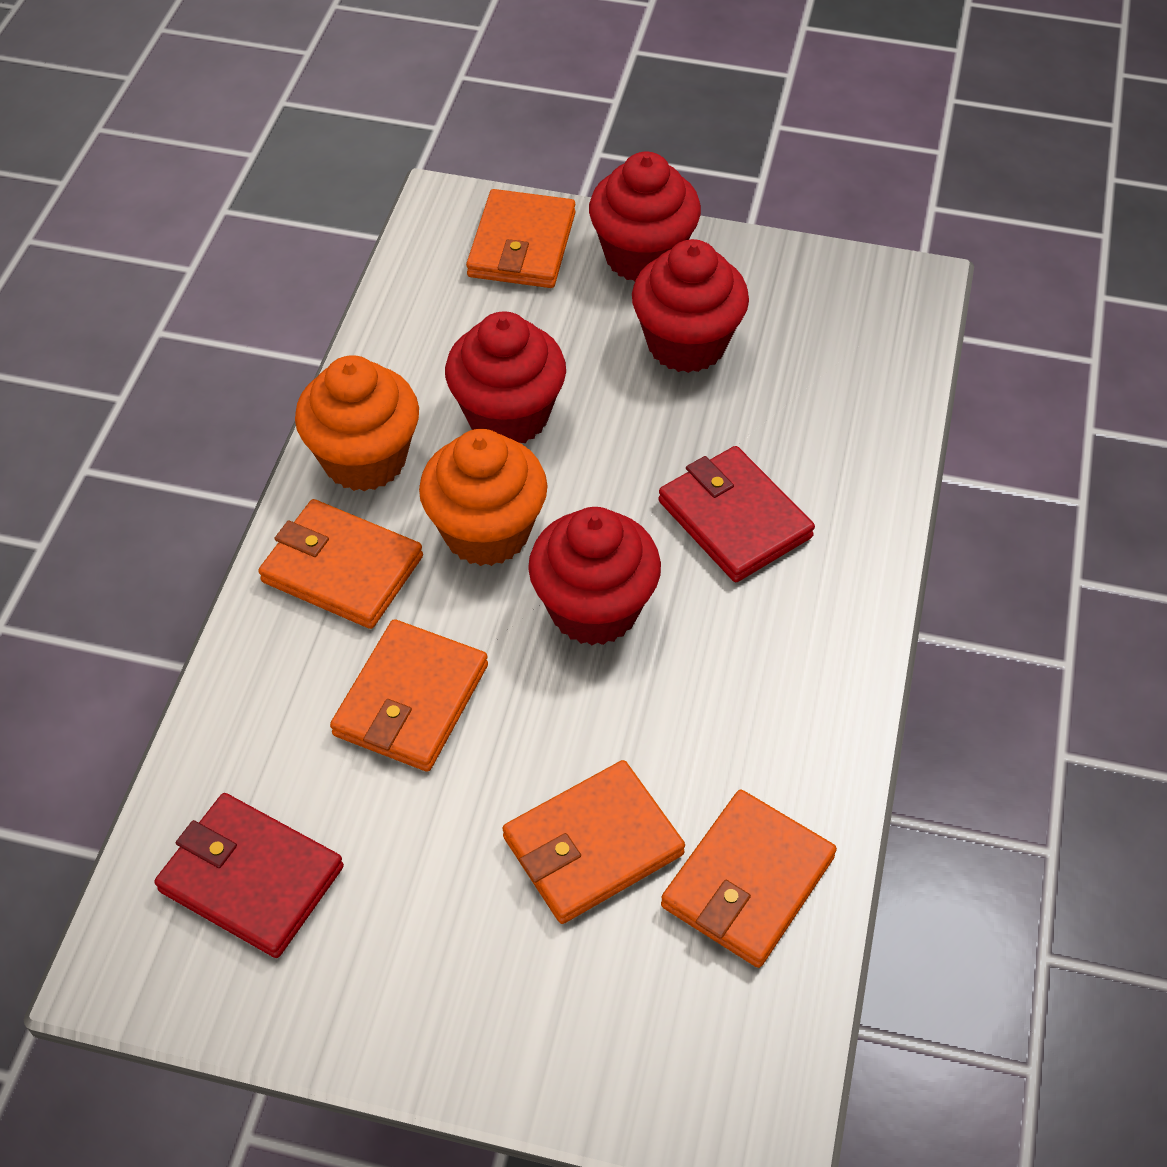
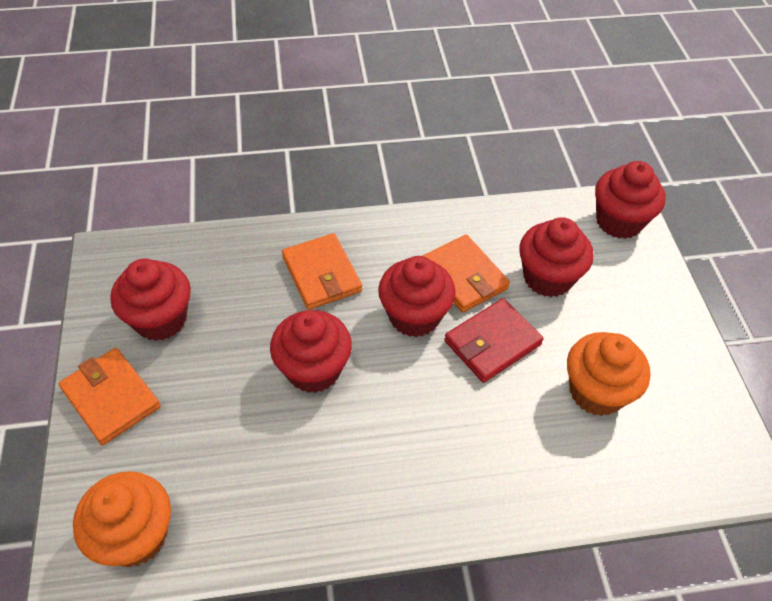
orange wallet: [258,499,423,629] [330,619,488,772] [466,189,575,288] [502,760,685,924] [661,790,837,968] = 5 -> [58,348,161,445] [282,233,362,310] [422,235,510,313] = 3
red cupcake: [445,311,566,443] [528,507,661,645] [589,152,701,281] [632,239,749,373] = 4 -> [110,259,191,341] [270,310,352,393] [378,256,456,337] [519,217,594,297] [595,161,665,239] = 5
red wallet: [155,793,344,958] [658,446,815,582] = 2 -> [444,298,544,383] = 1

